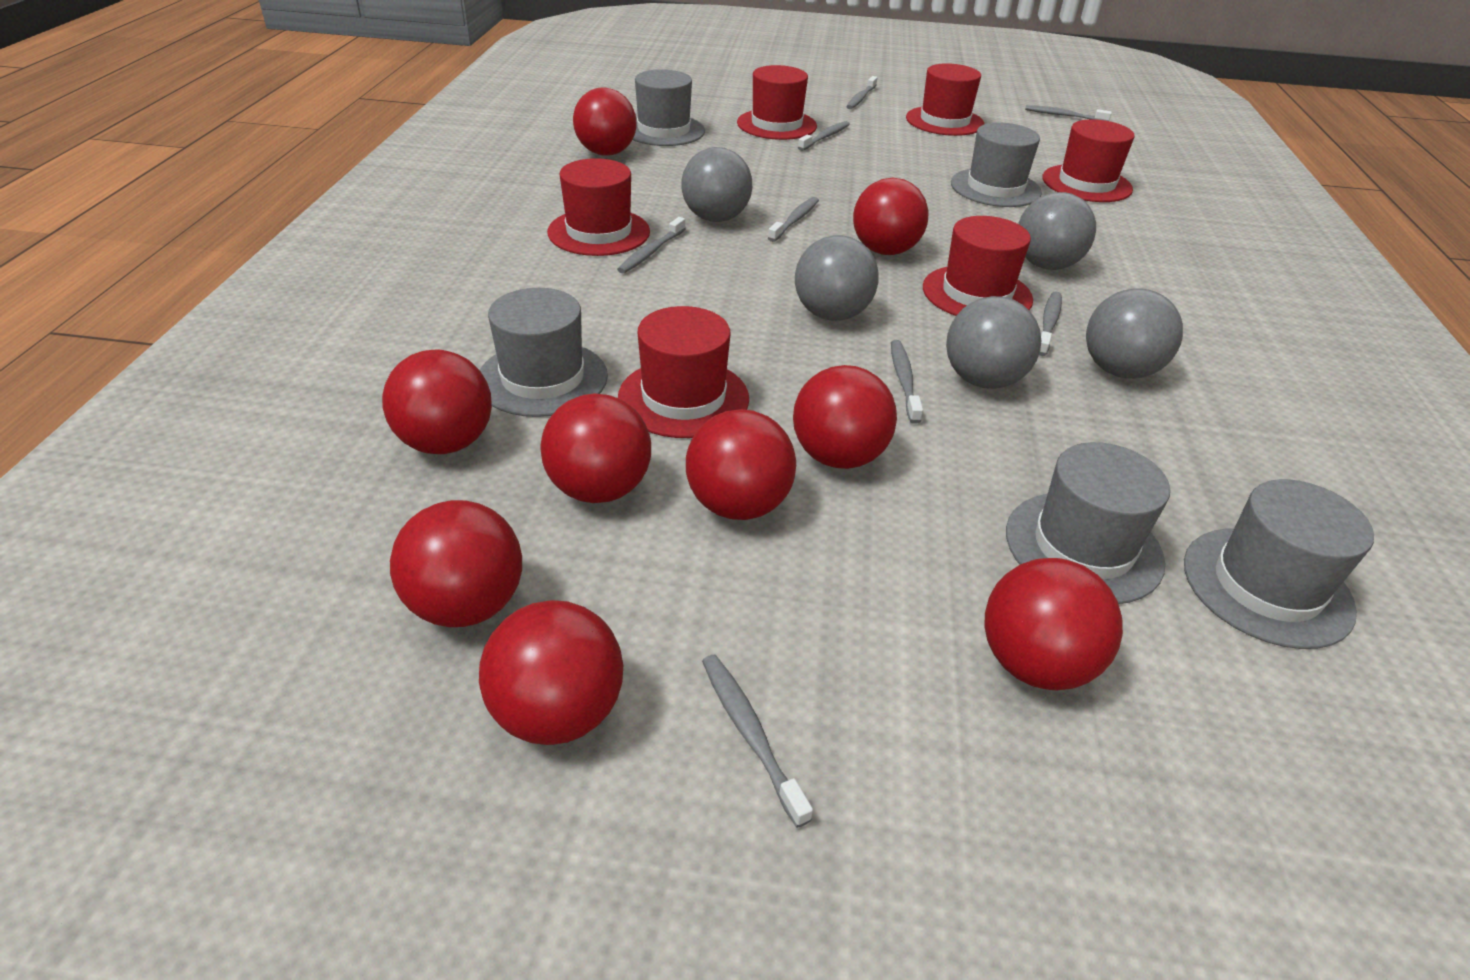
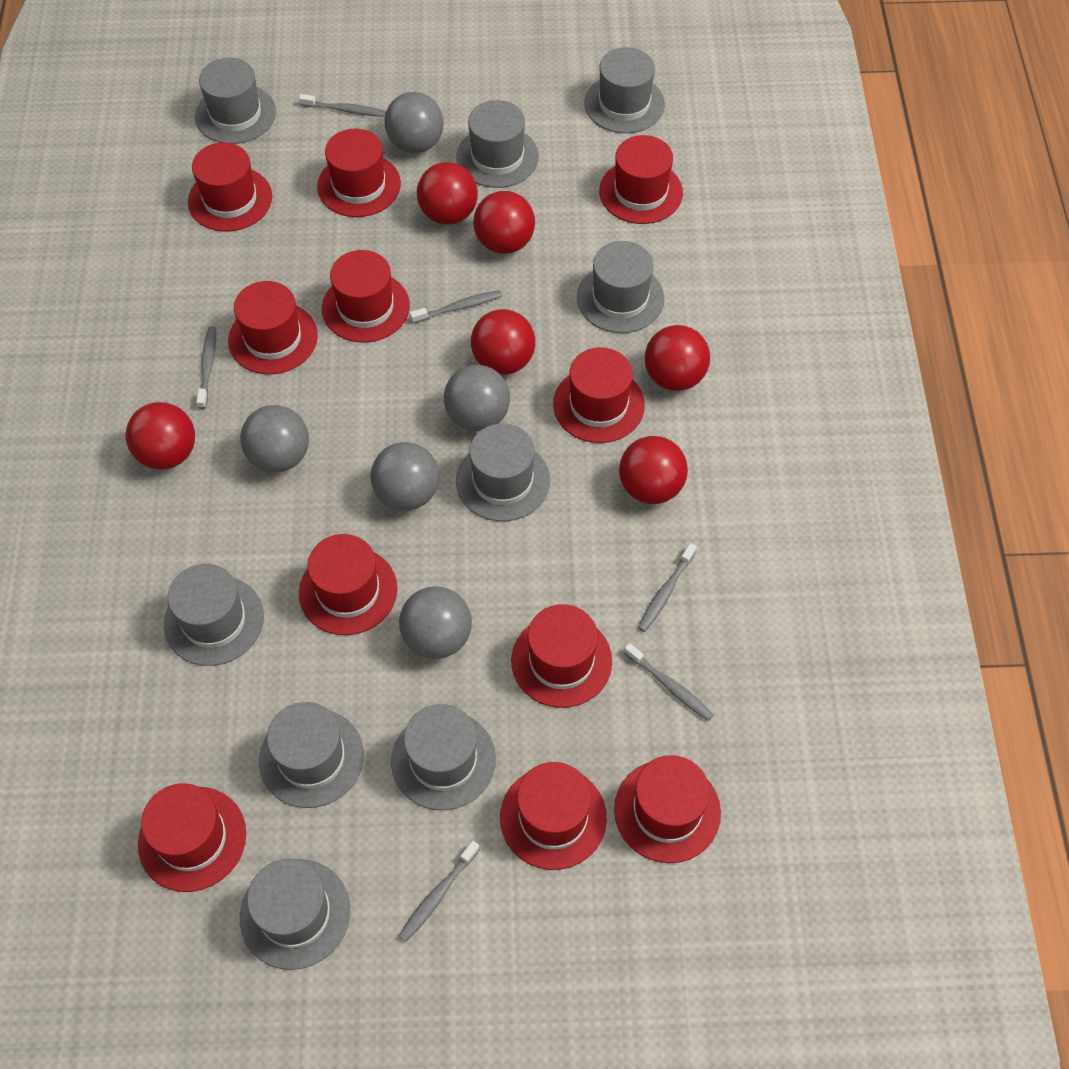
grey hat: [480,288,608,417] [633,69,705,146] [951,123,1042,207] [1006,442,1170,604] [1184,479,1374,649] = 5 -> [164,564,264,666] [195,58,276,144] [240,859,350,970] [259,702,364,808] [391,704,496,810] [456,423,550,521] [457,100,539,188] [577,241,664,333] [584,47,665,133] = 9
grey toothbrush: [617,217,686,274] [702,655,813,828] [768,197,819,242] [798,121,850,151] [846,76,877,109] [891,340,923,424] [1025,105,1112,121] [1039,291,1062,356] = 8 -> [197,327,216,409] [299,94,386,117] [398,841,480,942] [410,290,502,323] [624,643,714,721] [638,543,697,632] = 6
red ball: [382,350,492,454] [390,500,522,627] [479,600,623,745] [541,393,651,503] [573,87,637,156] [686,409,796,520] [793,365,897,469] [853,178,928,255] [984,558,1123,690] = 9 -> [126,402,195,470] [417,162,478,224] [471,309,535,375] [473,191,535,254] [619,436,688,504] [645,325,710,391] = 6
red hat: [547,158,650,256] [618,306,749,438] [737,65,817,140] [906,63,984,136] [923,216,1033,316] [1042,119,1135,202] = 6 -> [138,783,246,892] [188,142,272,231] [228,281,318,374] [299,534,397,635] [317,129,401,217] [322,250,410,343] [500,762,607,870] [511,604,612,708] [553,347,645,443] [599,135,683,224] [614,755,721,863] = 11

